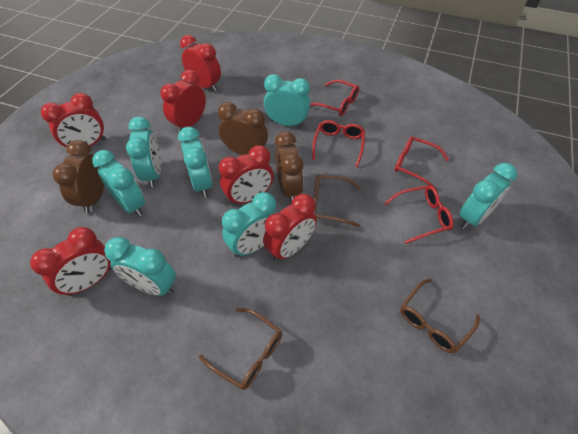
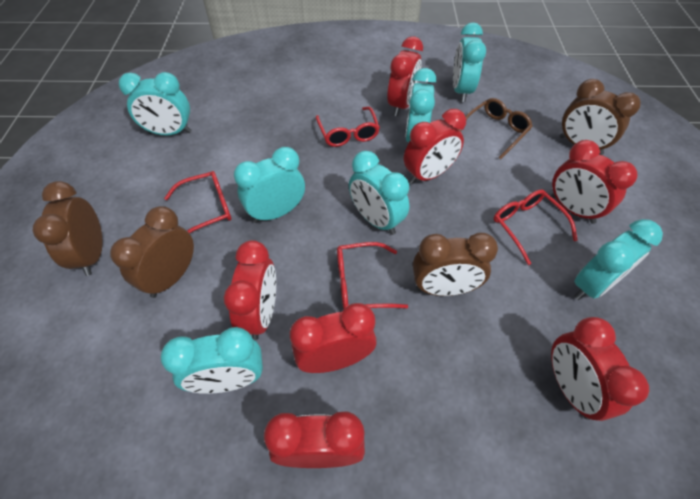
brown clock: [53,140,104,213] [218,102,268,155] [275,131,304,203] = 3 -> [33,181,102,276] [110,206,194,298] [413,232,498,296] [560,79,640,155] = 4
brown glasses: [199,308,282,390] [313,175,361,227] [400,279,480,353] = 3 -> [459,98,533,159] = 1
red clock: [30,227,112,296] [41,93,106,147] [161,70,206,133] [180,35,221,92] [219,145,274,206] [263,194,317,262] = 6 -> [224,240,276,340] [264,411,365,468] [290,303,377,373] [387,37,423,116] [404,109,466,184] [551,140,638,224] [551,317,649,421] = 7

